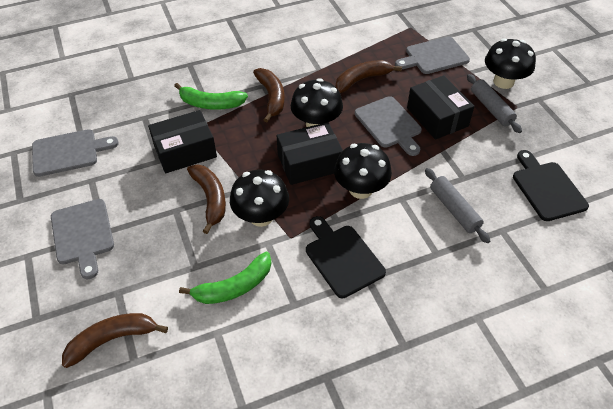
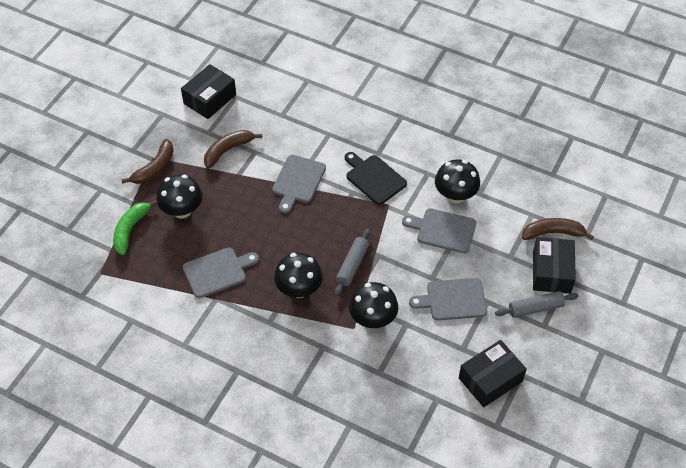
black cutting board: [306,216,386,298] [513,150,589,221] = 2 -> [345,152,407,205] = 1
brown banana: [62,313,168,368] [187,164,226,234] [253,68,285,122] [336,60,402,93] = 4 -> [121,139,174,184] [204,130,262,169] [522,218,594,240] = 3
green banana: [174,83,248,110] [179,252,272,304] = 2 -> [113,200,157,255] = 1

